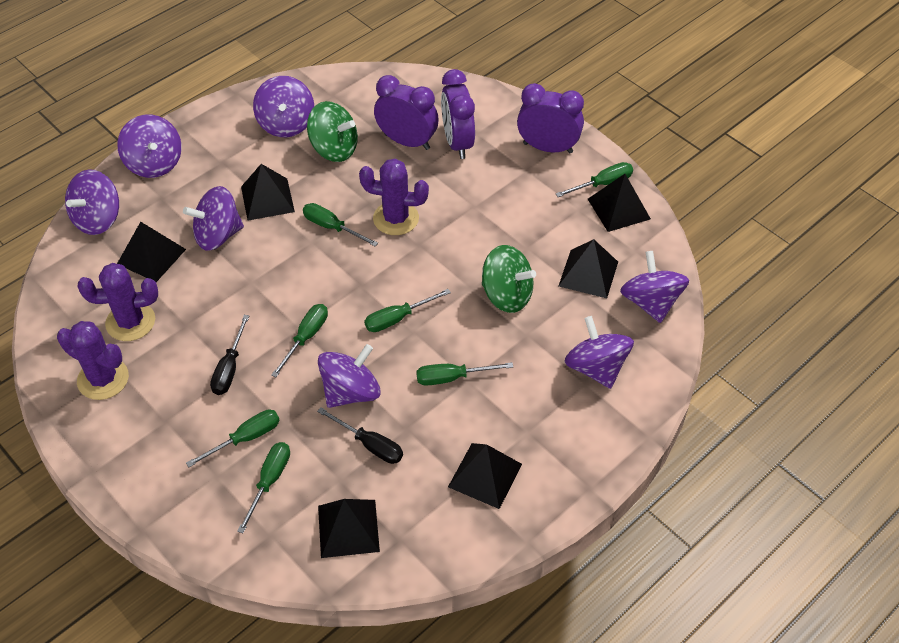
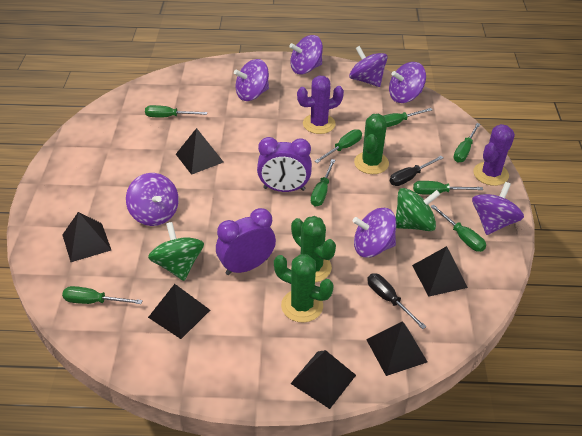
green cactus: none = 0 -> [274,254,334,322] [291,216,336,282] [354,114,389,174] = 3
green screwdriver: [186,410,280,467] [237,442,290,533] [271,304,328,377] [303,203,378,246] [364,289,451,332] [416,362,513,386] [556,162,633,197] = 7 -> [62,286,143,304] [145,105,207,117] [311,159,335,207] [314,129,362,163] [384,108,433,127] [413,181,483,195] [430,204,486,252] [453,123,480,162] = 8
purple cactus: [57,321,129,400] [78,263,158,341] [359,159,429,235] = 3 -> [297,76,344,134] [473,124,515,186] = 2
purple clock: [374,75,439,150] [441,69,475,159] [517,83,584,153] = 3 -> [216,208,276,275] [257,137,312,192] = 2

